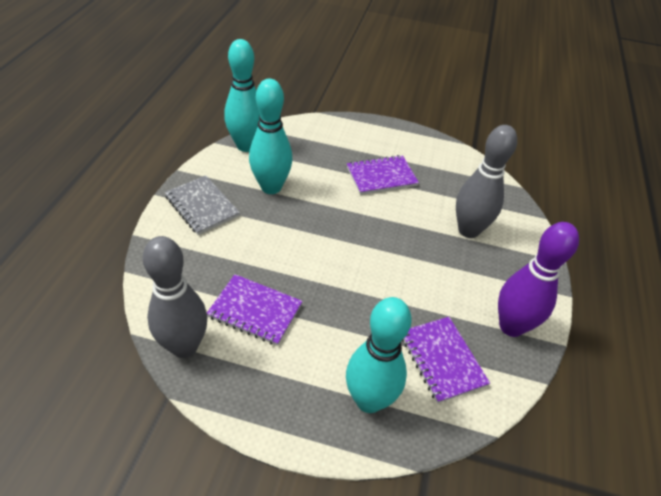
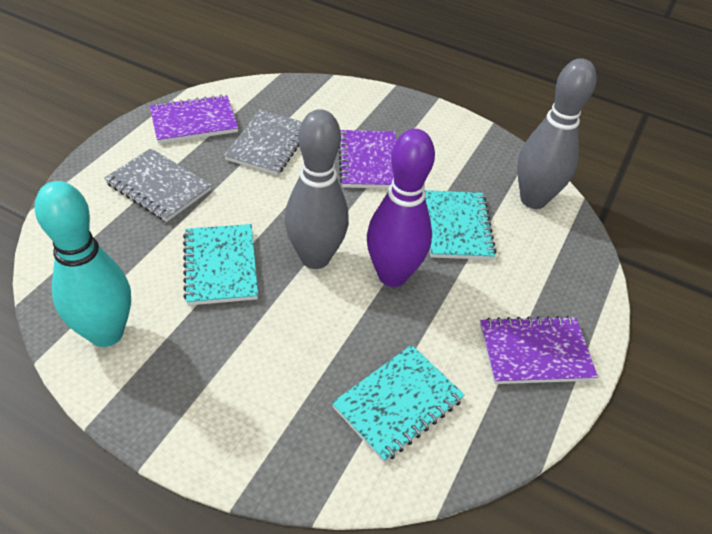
grey notebook: [165,175,240,235] = 1 -> [104,148,212,222] [224,110,302,175] = 2
turquoise bowling pin: [224,39,260,152] [249,79,293,194] [346,297,412,413] = 3 -> [35,181,131,347] = 1
turquoise notebook: none = 0 -> [183,224,258,306] [332,345,465,462] [425,190,496,260] = 3

